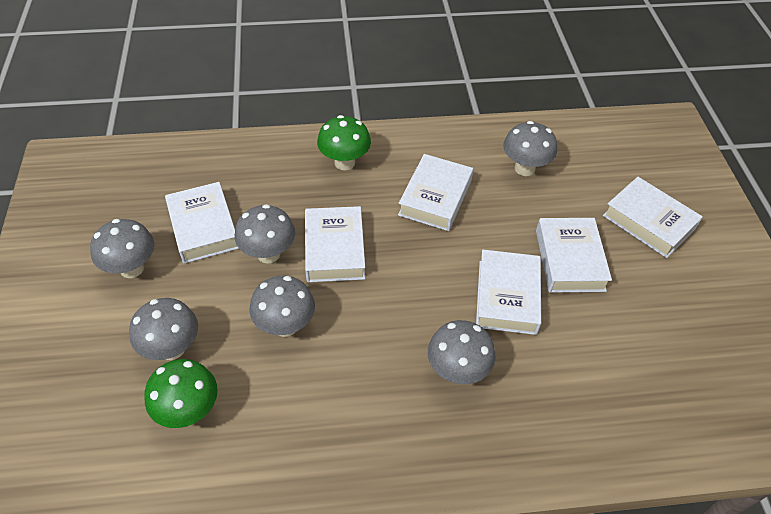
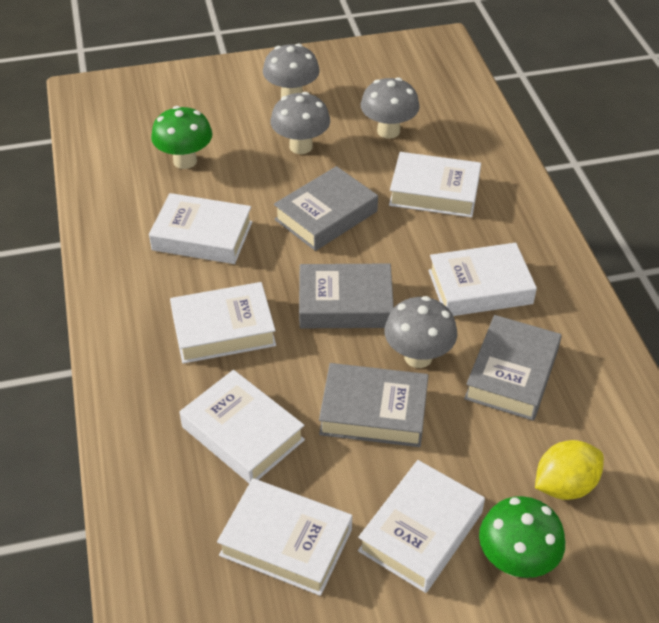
grey book: none = 0 -> [274,166,378,251] [299,264,394,328] [319,363,428,447] [464,315,562,421] = 4
grey mushroom: [90,219,155,278] [129,298,198,360] [235,204,295,264] [249,276,315,337] [428,320,496,384] [503,121,557,176] = 6 -> [263,44,320,97] [270,92,330,154] [361,77,420,139] [384,296,457,368] = 4
white book: [165,182,239,264] [305,206,365,282] [398,154,473,231] [476,250,541,335] [536,218,612,293] [603,177,703,258] = 6 -> [149,193,252,264] [170,282,276,364] [180,370,305,483] [217,478,352,596] [358,460,485,593] [389,152,481,217] [428,243,537,316] = 7
yellow lemon: none = 0 -> [535,440,604,500] = 1

